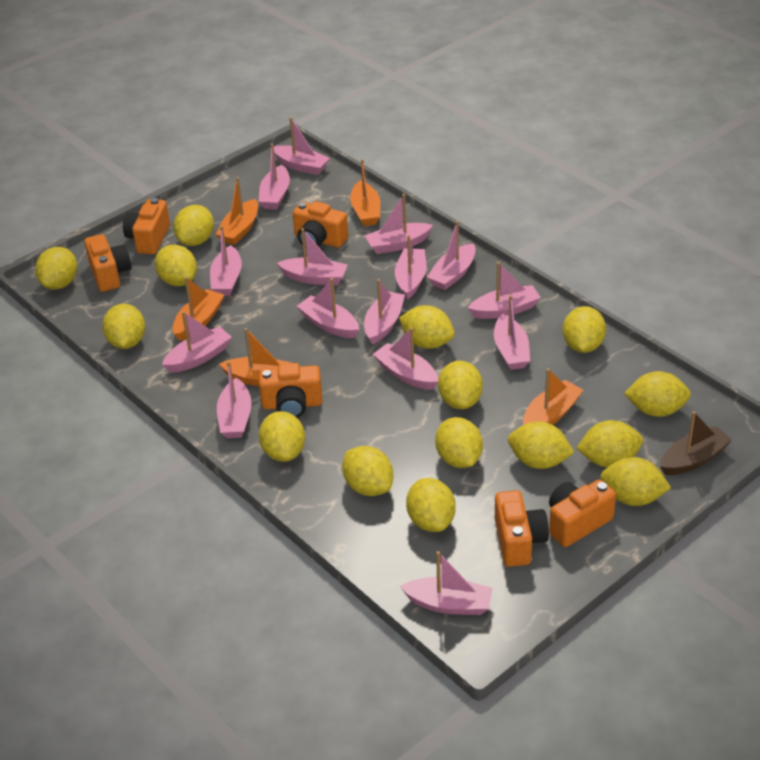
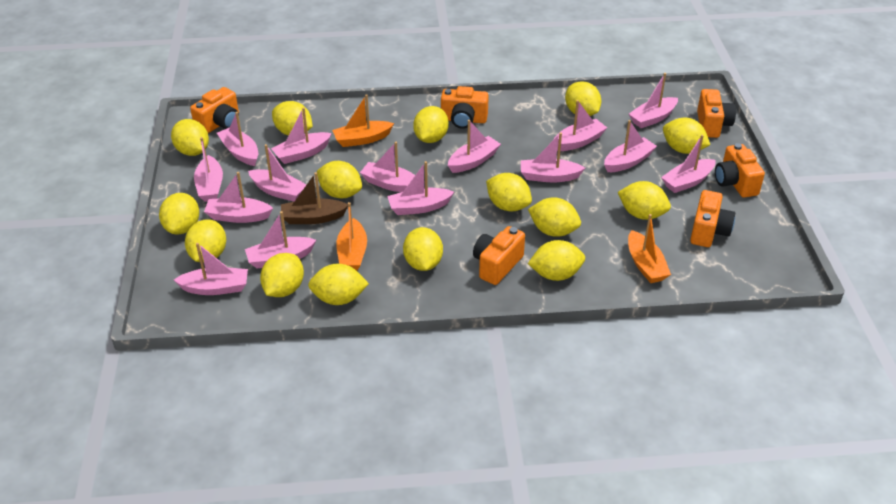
orange boat: [173,277,224,341] [215,177,258,245] [219,328,291,386] [350,159,380,226] [523,368,583,425] = 5 -> [332,94,394,147] [336,202,367,271] [628,214,671,283] = 3

